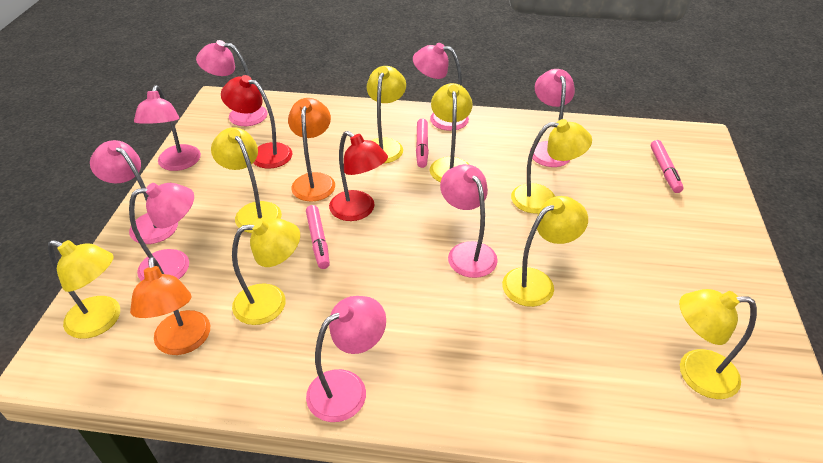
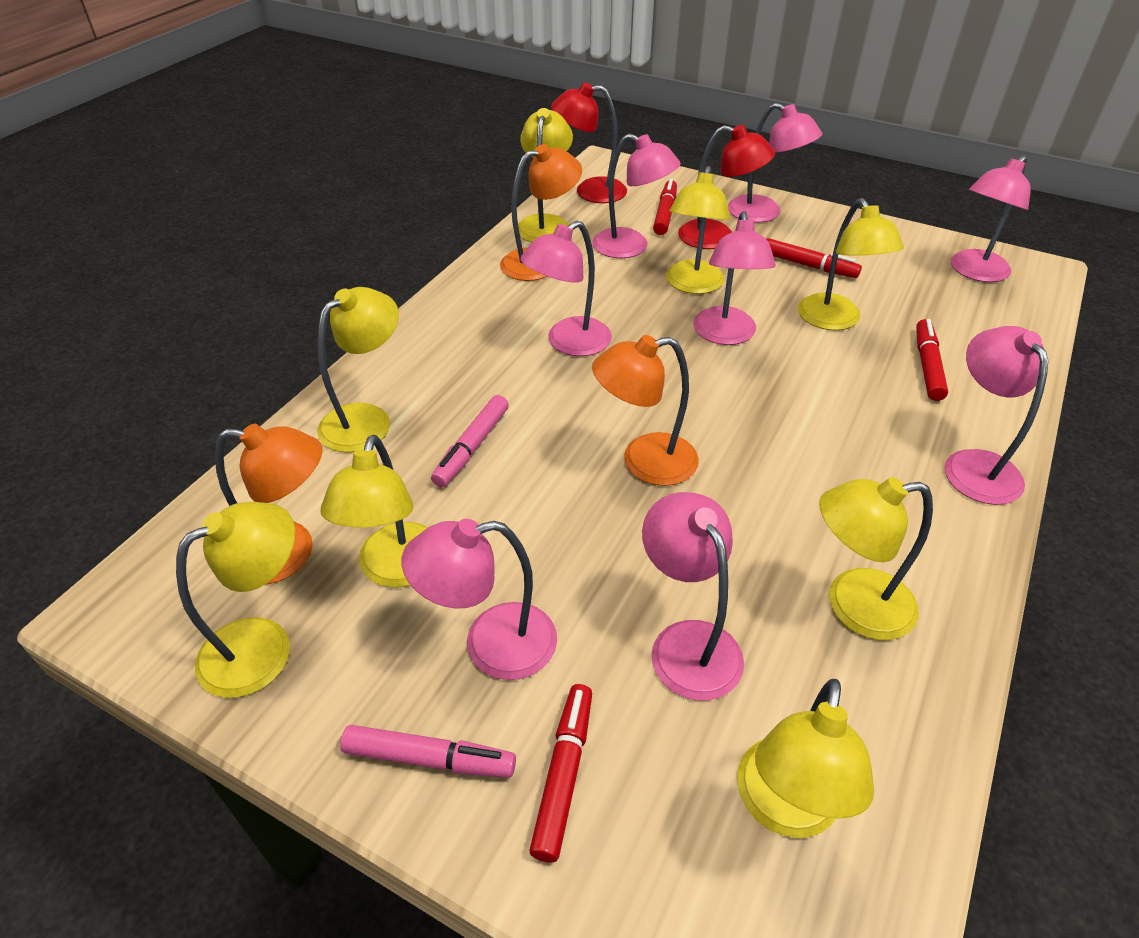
orange lamp: [130,257,210,355] [288,98,335,202] = 2 -> [215,424,322,584] [500,144,582,281] [592,335,699,486] = 3
pink marker: [306,205,330,269] [416,118,429,168] [650,140,684,193] = 3 -> [340,725,516,778] [431,395,509,487] = 2
red marker: none = 0 -> [529,684,592,862] [653,179,677,235] [766,238,862,278] [916,319,948,401] = 4

